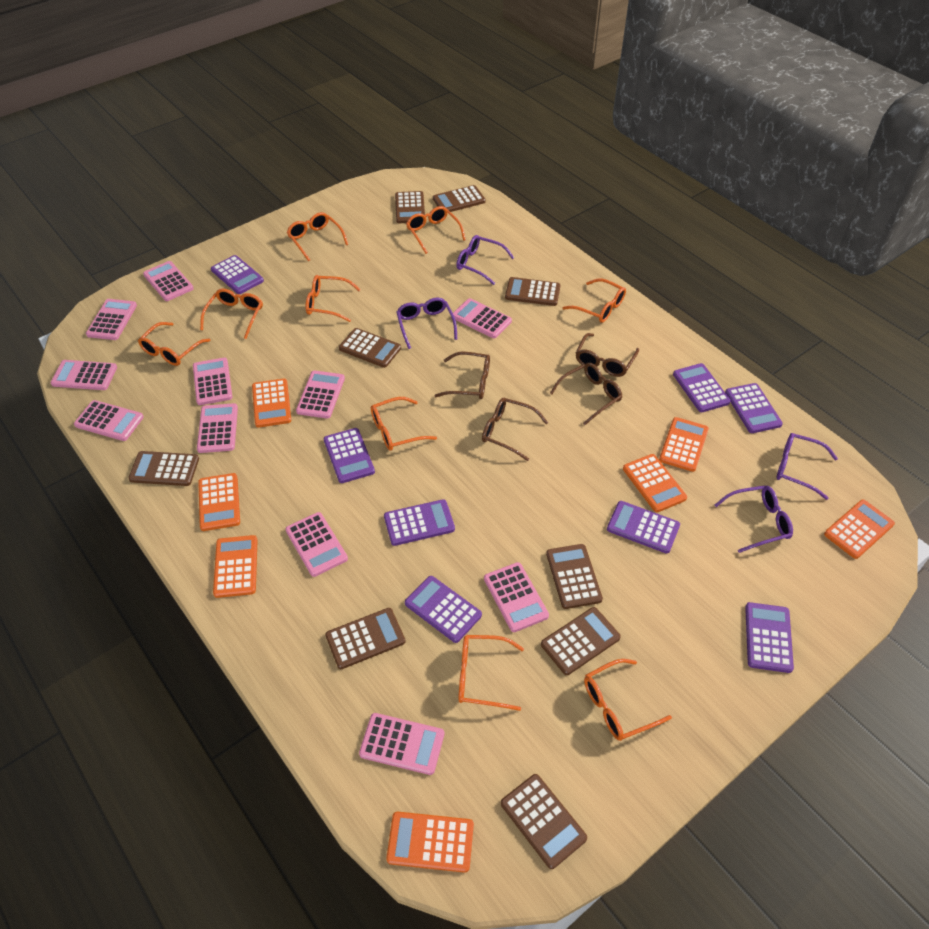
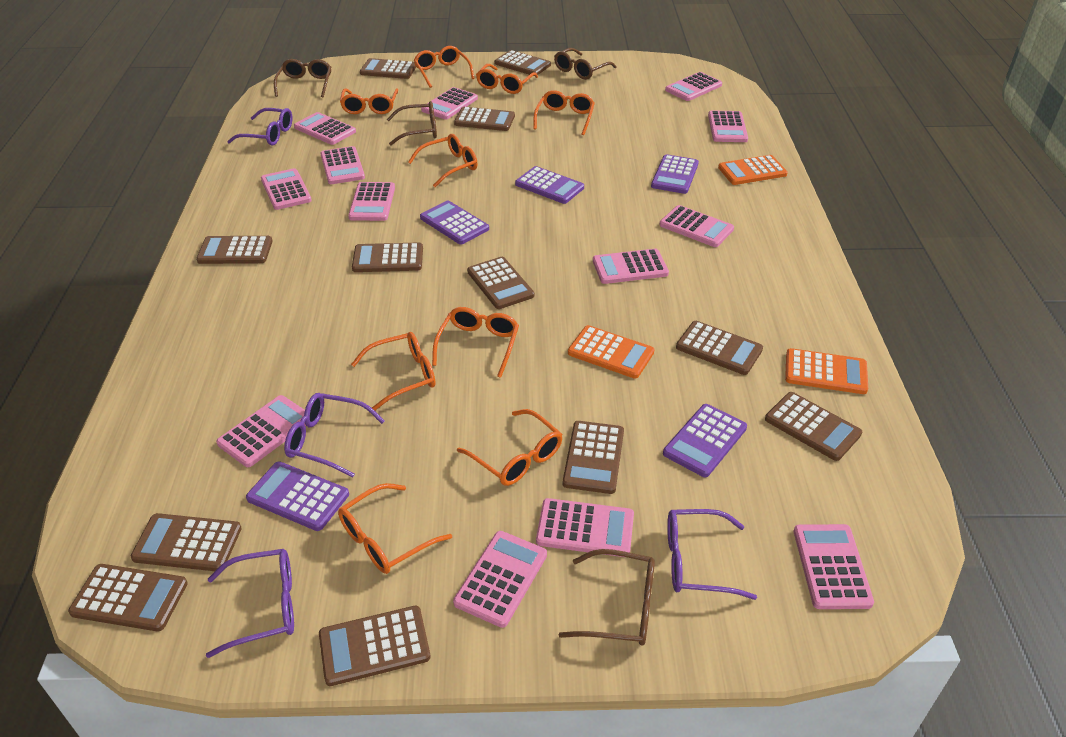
brown calculator: [128,451,199,486] [325,608,406,669] [339,328,401,368] [395,191,425,223] [433,185,486,212] [501,774,587,869] [505,277,561,306] [541,607,621,675] [546,544,603,609] = 9 -> [68,564,188,631] [131,513,242,571] [196,236,273,264] [319,606,430,686] [352,242,423,272] [360,58,416,79] [454,107,515,131] [467,257,534,309] [494,50,551,75] [563,421,624,494] [676,321,763,375] [765,392,862,461] = 12
orange calculator: [198,473,240,531] [213,535,258,598] [252,379,291,428] [386,812,474,873] [623,454,687,512] [659,417,709,472] [824,500,895,559] = 7 -> [568,325,654,379] [718,155,788,185] [785,348,868,394] = 3
pink calculator: [51,360,117,390] [74,400,144,441] [86,299,137,340] [143,261,194,301] [193,358,232,405] [197,403,238,453] [286,512,348,577] [296,371,345,419] [359,713,444,775] [453,298,512,338] [484,562,549,632] = 11 -> [216,395,306,467] [261,168,312,210] [294,112,356,145] [321,146,365,184] [348,182,395,221] [421,87,478,120] [453,531,547,628] [536,498,634,557] [593,249,669,284] [660,205,734,247] [665,72,722,101] [708,110,748,142] [794,524,874,609] = 13
purple calculator: [211,255,264,294] [324,428,375,483] [384,499,455,546] [405,576,482,643] [607,501,680,554] [673,363,731,412] [725,383,783,433] [745,602,794,673] = 8 -> [246,461,349,531] [420,200,489,244] [515,166,584,204] [651,154,699,194] [663,404,747,477] = 5

